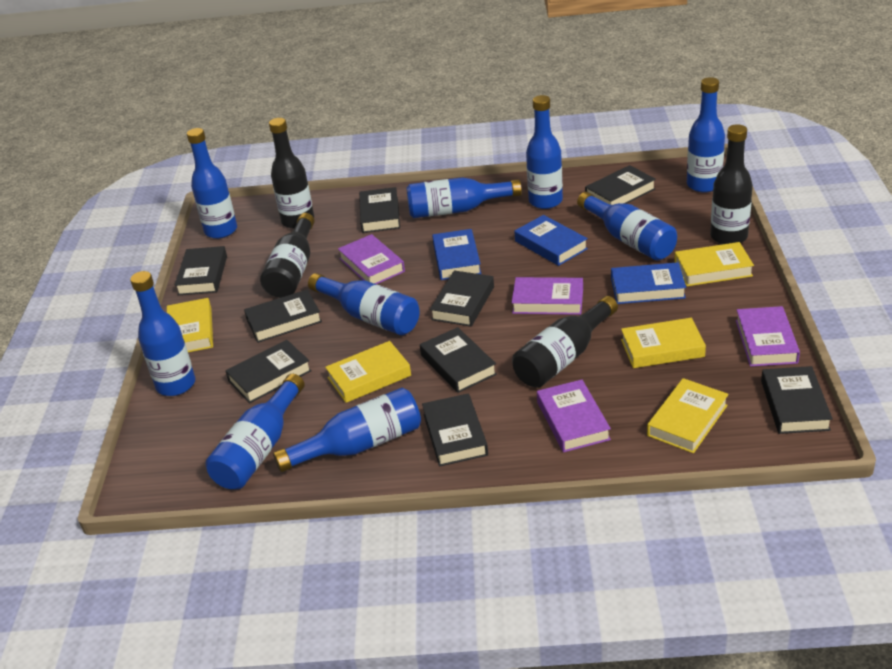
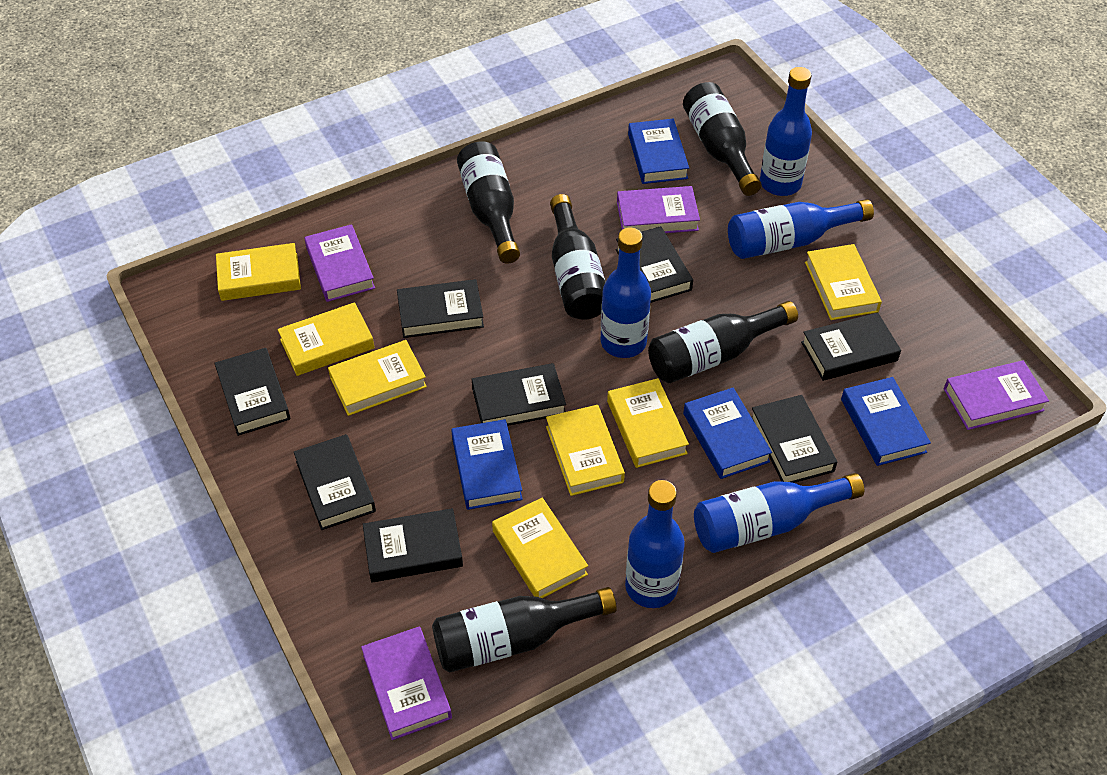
black book: [175,246,227,295] [225,340,312,403] [244,290,322,343] [359,187,400,233] [420,327,497,393] [422,393,488,467] [430,270,494,327] [585,165,656,205] [761,366,833,434] = 9 -> [214,348,290,436] [294,434,376,530] [363,508,463,582] [397,279,484,338] [472,363,566,426] [615,226,693,303] [752,395,837,483] [801,313,901,381] = 8
black bottle: [260,213,314,298] [269,118,314,229] [512,296,618,388] [710,124,753,244] = 4 -> [432,587,617,673] [457,142,520,264] [550,194,606,320] [648,301,798,383] [683,82,762,196] = 5
blue book: [432,229,481,280] [514,215,588,266] [611,262,686,304] = 3 -> [451,419,523,510] [628,119,689,184] [683,388,772,479] [841,377,931,466] = 4
blue bottle: [130,271,195,396] [187,128,237,239] [205,374,305,489] [273,388,421,472] [308,273,420,335] [406,177,522,218] [526,95,563,209] [577,192,677,260] [687,77,725,193] = 9 -> [601,228,651,358] [625,480,685,608] [694,473,864,553] [728,199,874,259] [760,67,812,196] = 5
yellow book: [167,298,213,352] [325,341,411,403] [621,318,706,368] [647,378,729,453] [674,242,754,286] = 5 -> [216,243,301,301] [278,302,375,376] [328,340,427,416] [492,497,588,598] [546,405,625,496] [607,378,689,468] [805,244,882,320] = 7

